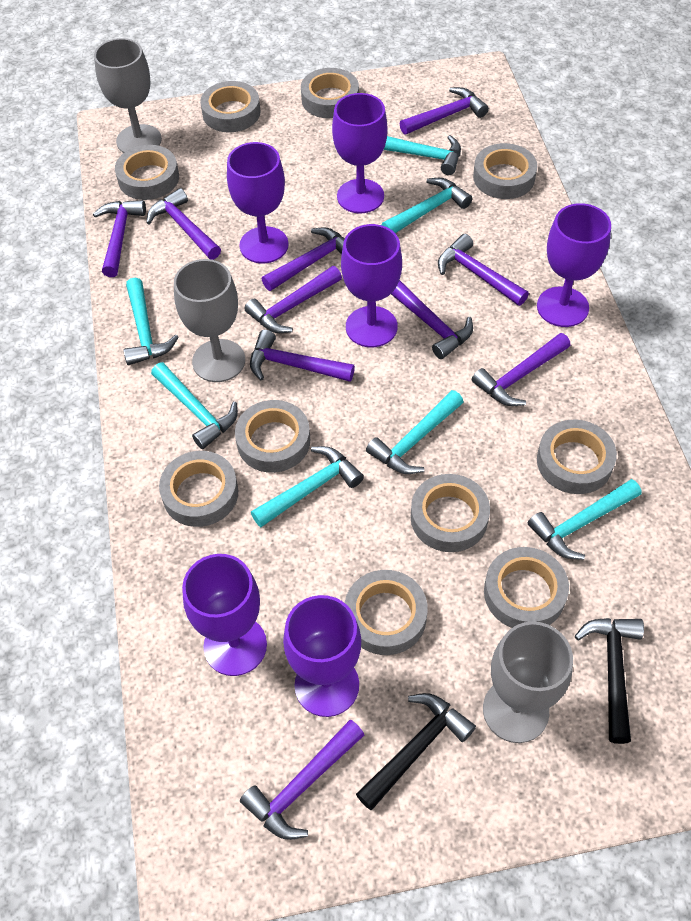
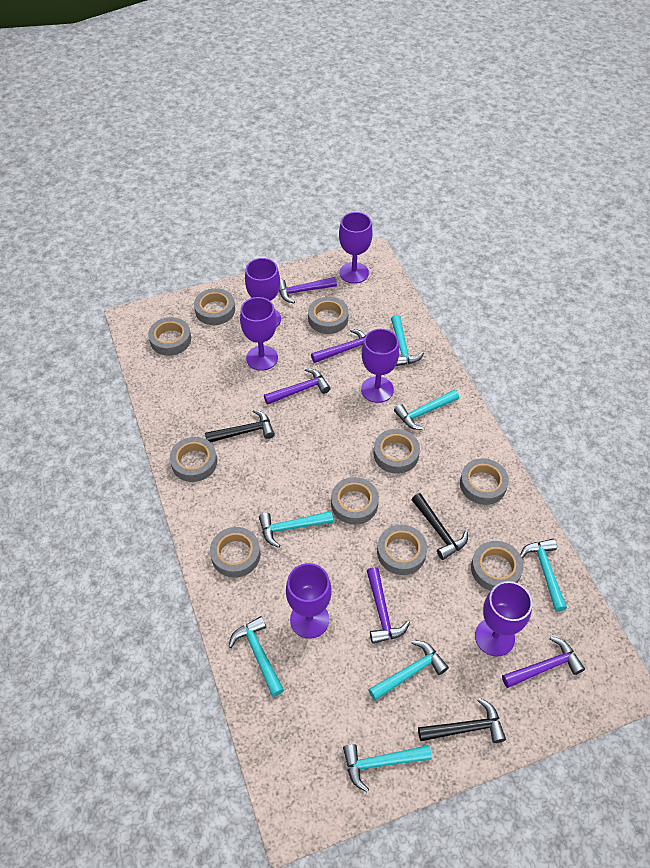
black hammer: [356,693,476,810] [575,618,644,744] = 2 -> [205,410,275,442] [411,493,468,560] [418,698,506,743] = 3
grey goblet: [94,38,162,153] [174,259,245,382] [483,621,573,743] = 3 -> none = 0
purple hammer: [93,200,146,277] [147,188,221,260] [240,720,364,840] [244,266,342,333] [250,330,355,382] [262,227,345,291] [391,280,473,359] [400,87,489,135] [438,234,529,306] [472,333,571,406] = 10 -> [264,368,331,405] [279,277,337,304] [311,329,366,363] [367,567,410,644] [502,636,585,688] = 5

